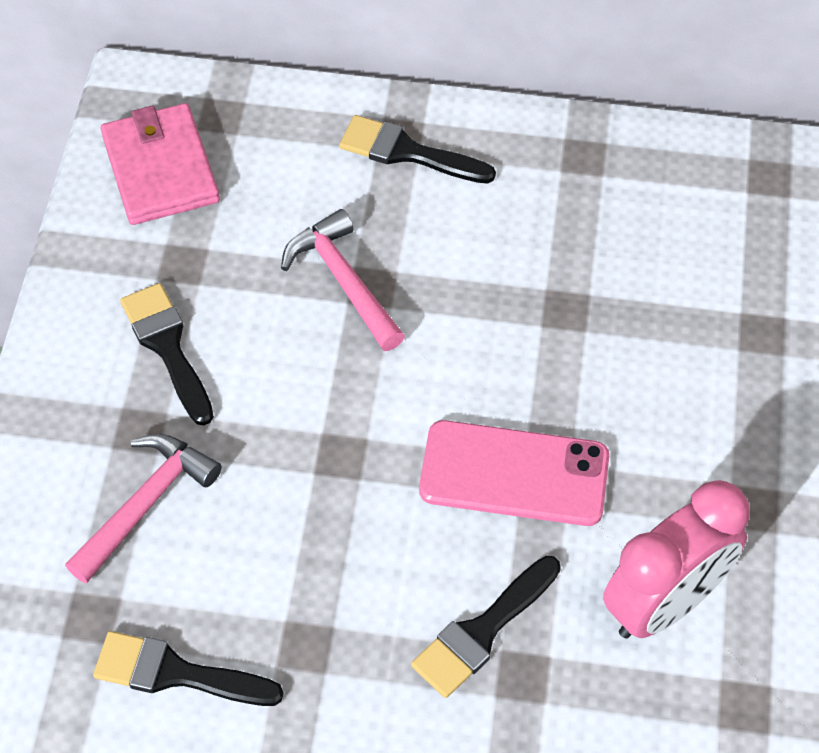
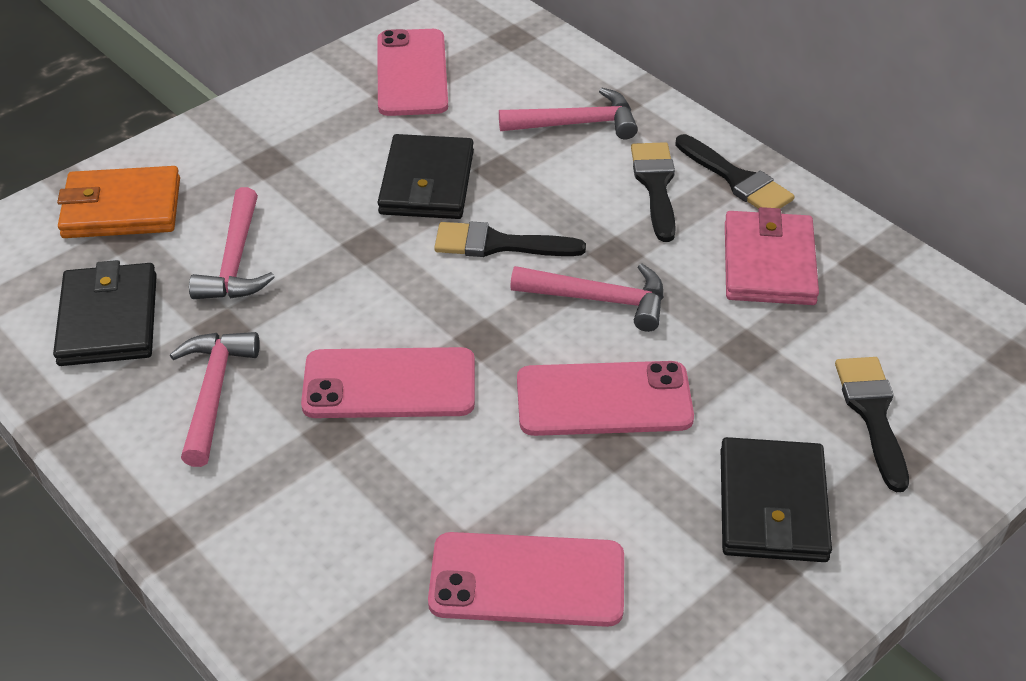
black wallet: none = 0 -> [53,260,157,366] [378,134,474,219] [721,437,832,562] = 3
orange wallet: none = 0 -> [57,166,180,238] = 1
pink clock: [603,480,750,639] = 1 -> none = 0
pink hammer: [65,434,222,584] [281,209,405,351] = 2 -> [170,332,260,467] [189,187,275,299] [499,88,638,139] [510,264,664,332] = 4
pink phone: [419,420,609,526] = 1 -> [301,347,475,418] [377,29,448,116] [428,532,624,627] [517,361,694,436] = 4

